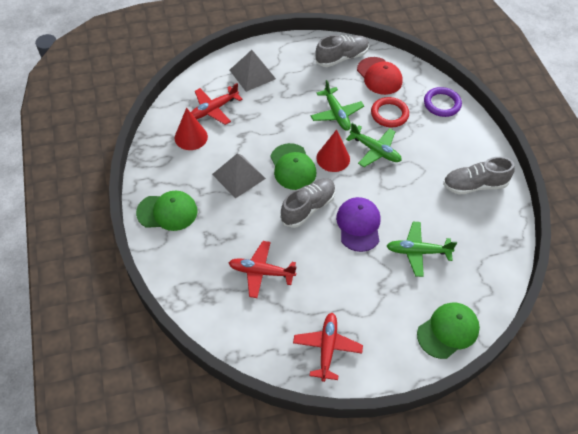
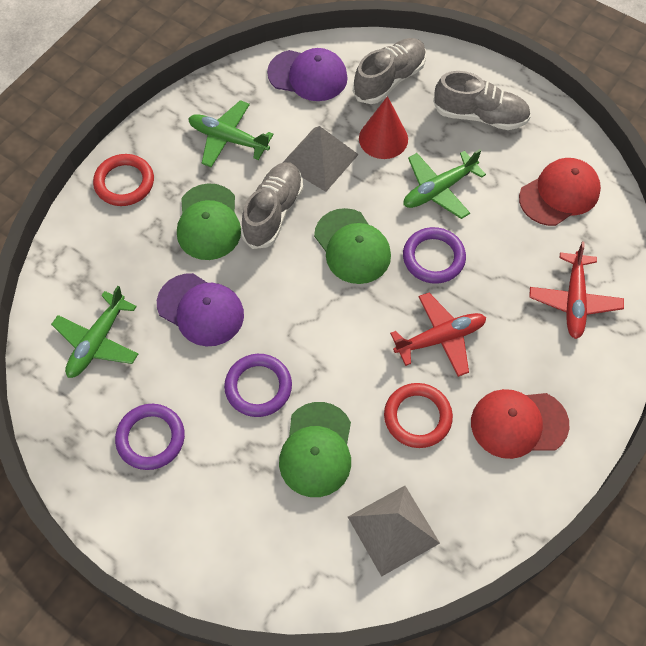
purple cap: [336,197,381,252] = 1 -> [157,273,244,346] [267,48,348,101] = 2
purple ring: [424,87,462,117] = 1 -> [115,404,185,470] [224,354,292,417] [403,227,466,284] = 3
red cap: [357,57,403,95] = 1 -> [471,389,569,459] [519,158,601,226] = 2
red cone: [175,108,208,150] [316,129,350,172] = 2 -> [359,96,408,159] = 1
red plane: [191,83,243,125] [229,241,297,298] [293,313,363,382] = 3 -> [390,293,486,377] [529,241,624,339] = 2
red ring: [371,97,409,127] = 1 -> [93,154,154,206] [384,383,453,448] = 2

